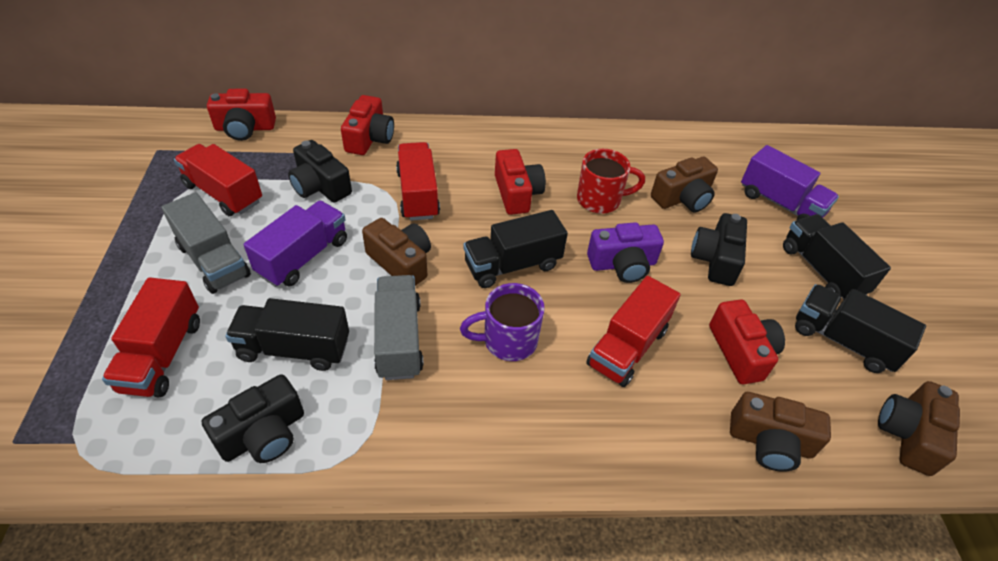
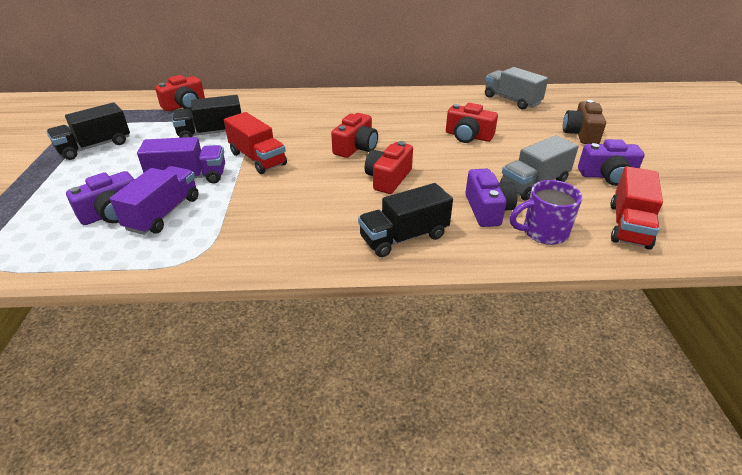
black camera: [202,374,304,463] [288,140,352,203] [691,213,747,286] = 3 -> none = 0
black truck: [225,298,349,371] [463,210,568,288] [783,214,891,299] [795,284,926,373] = 4 -> [46,103,130,160] [173,95,241,138] [358,183,453,257] = 3
brown camera: [362,218,431,286] [651,157,718,212] [730,392,831,472] [878,381,960,476] = 4 -> [563,100,606,144] = 1
purple camera: [587,222,664,283] = 1 -> [66,171,135,225] [465,169,518,227] [578,139,645,186] = 3
red mug: [577,149,645,214] = 1 -> none = 0
red truck: [102,277,200,398] [174,144,262,216] [396,142,440,221] [586,276,681,387] = 4 -> [224,112,287,174] [610,166,663,250] = 2

